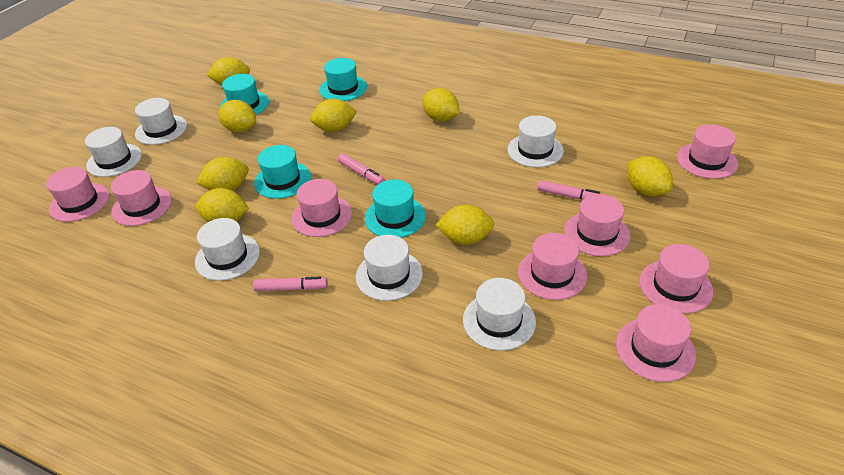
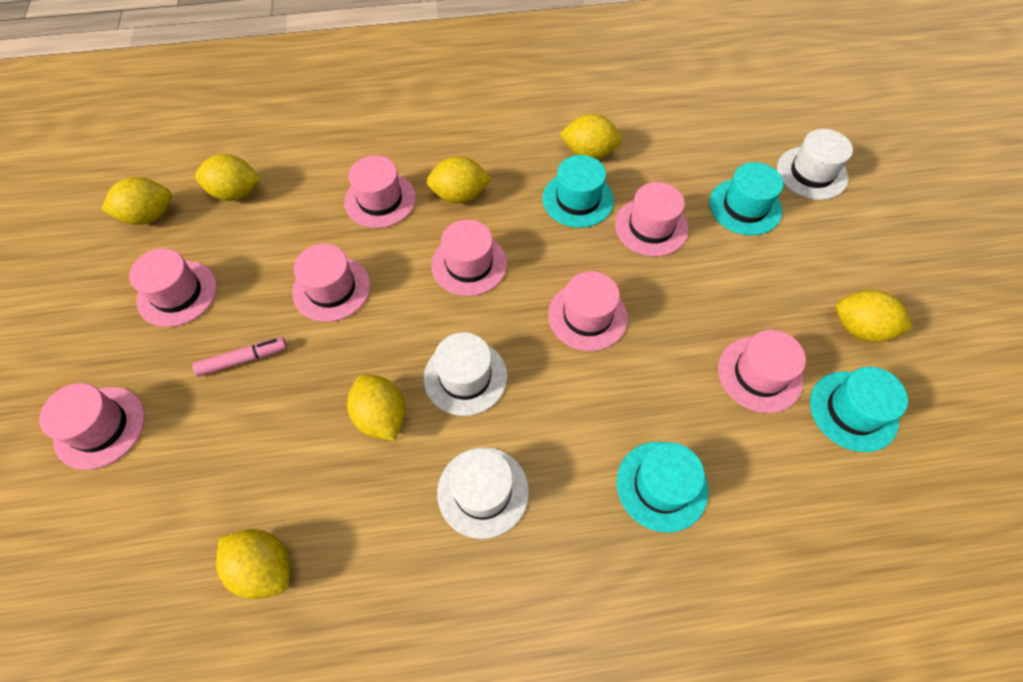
pink marker: [253,277,328,291] [338,153,385,184] [537,180,601,200] = 3 -> [192,337,287,377] = 1
white hat: [85,127,142,177] [135,98,187,145] [195,218,260,281] [356,235,423,301] [463,278,536,351] [507,115,564,167] = 6 -> [424,332,507,416] [437,447,529,539] [777,129,853,200] = 3
yellow lemon: [196,157,249,191] [196,188,249,222] [207,57,250,86] [218,100,256,133] [310,99,357,132] [423,88,459,122] [436,204,494,245] [628,156,673,196] = 8 -> [101,177,172,225] [195,154,261,201] [216,529,290,599] [347,374,406,441] [426,156,492,203] [559,114,622,159] [836,290,913,342] = 7

